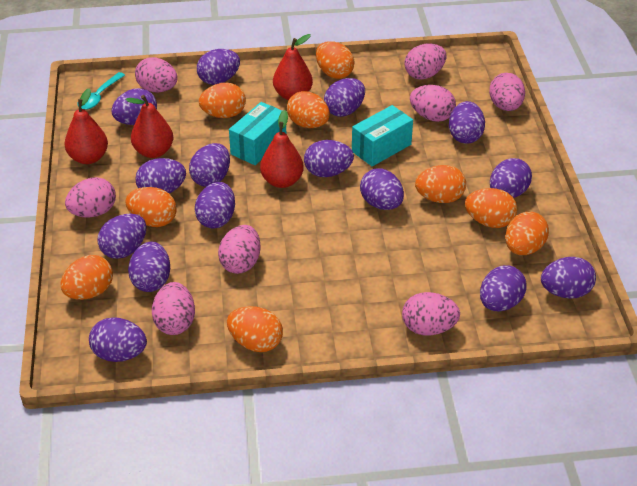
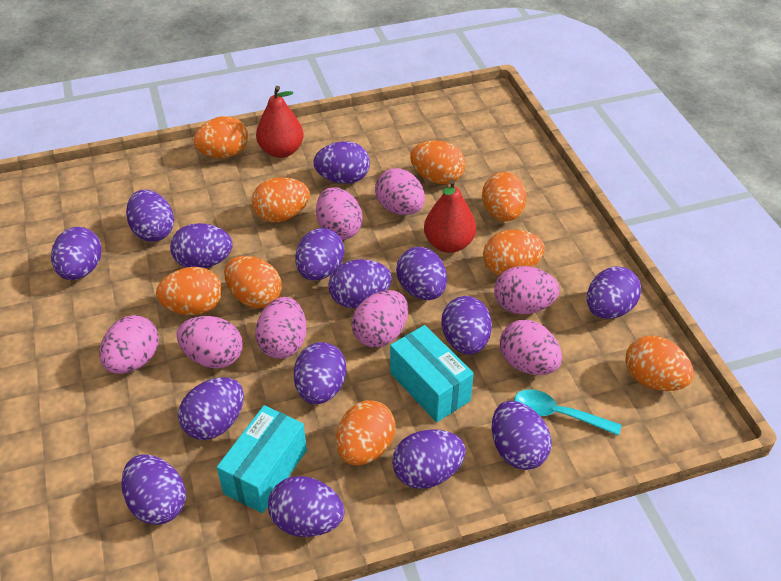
red pear: [64,88,108,164] [125,95,173,158] [260,110,304,188] [273,34,313,100] = 4 -> [256,86,304,158] [424,179,476,253] = 2

